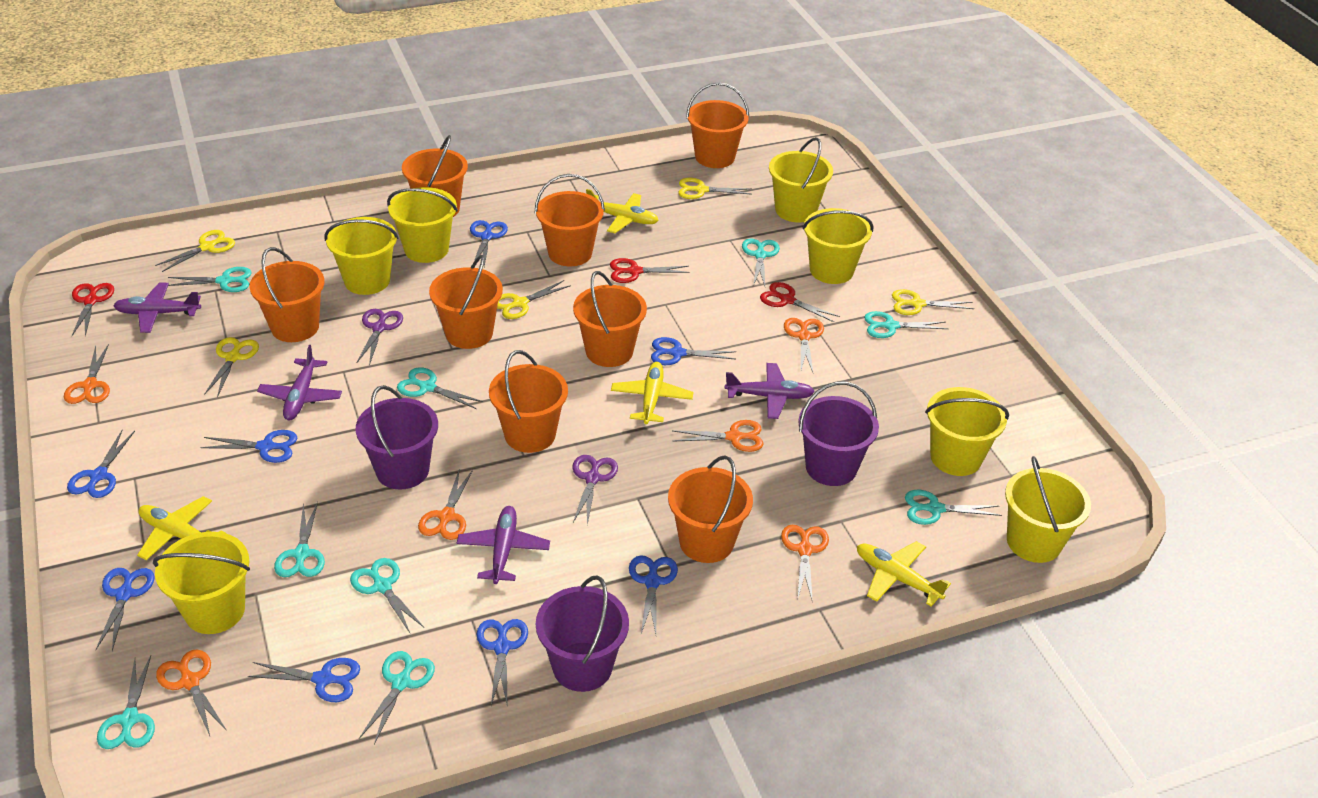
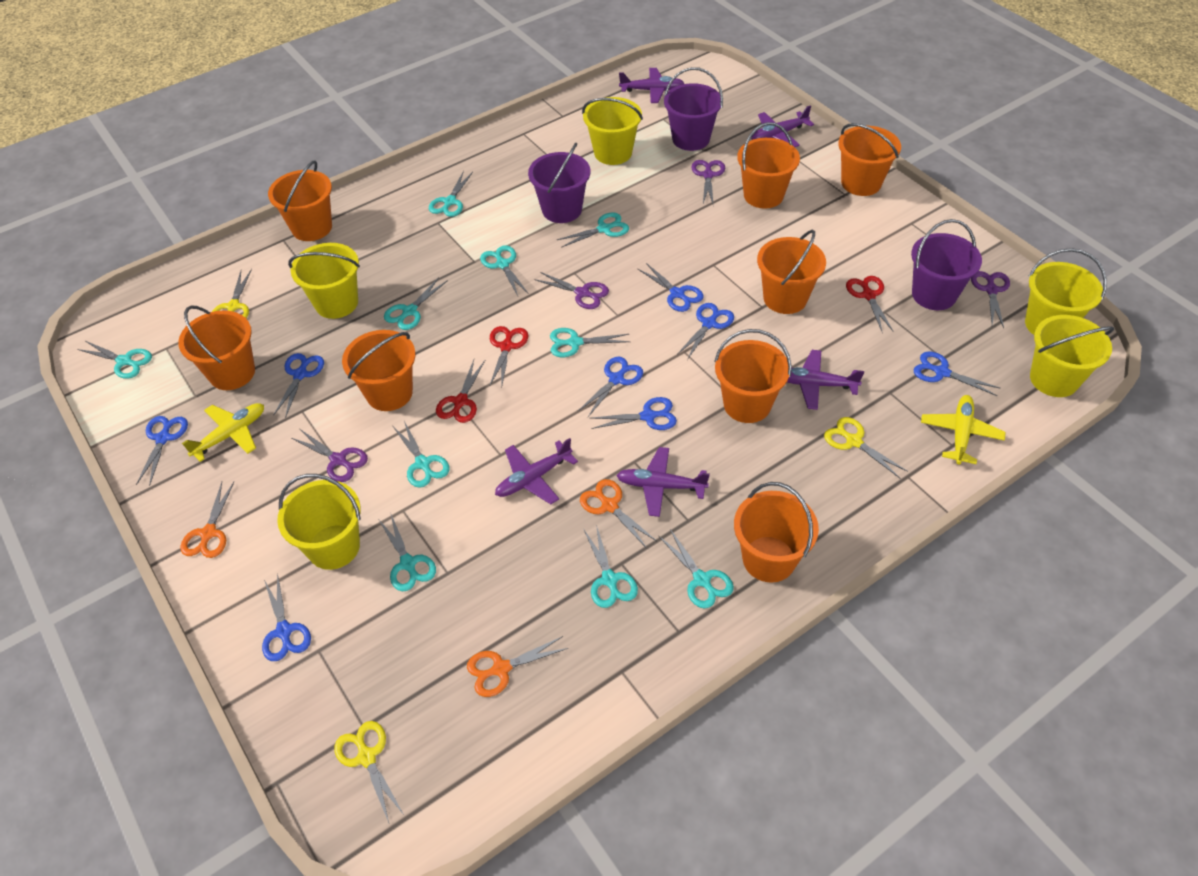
orange scissors: [64,344,110,404] [156,649,226,736] [418,468,473,540] [672,420,764,452] [781,525,829,602] [784,318,824,372] = 6 -> [180,481,235,558] [467,636,568,697] [580,479,657,547] = 3
purple plane: [113,283,201,333] [257,345,342,420] [457,506,550,584] [725,363,815,419] = 4 -> [495,438,578,504] [616,447,710,517] [619,68,685,103] [751,105,814,147] [787,350,864,410] = 5
purple scissors: [357,309,403,365] [573,455,618,525] = 2 -> [291,429,368,482] [534,272,609,309] [691,160,725,204] [971,271,1010,328] = 4
turquoise scissors: [97,656,155,749] [168,267,252,292] [274,502,325,577] [350,558,424,633] [359,651,435,744] [397,367,483,409] [742,238,780,286] [864,311,948,338] [905,490,1002,525] = 9 -> [77,341,152,379] [379,515,436,591] [384,277,448,330] [393,421,450,488] [429,171,473,217] [480,245,529,296] [550,328,631,357] [557,212,629,248] [583,525,638,608] [659,529,734,609] = 10
yellow bucket: [153,532,250,634] [324,217,399,295] [387,187,458,263] [769,137,833,222] [802,208,873,284] [925,387,1009,476] [1005,456,1091,563] = 7 -> [277,474,361,570] [288,243,360,319] [582,97,643,165] [1025,248,1107,335] [1030,315,1114,397] = 5
yellow plane: [137,496,226,560] [586,189,659,233] [611,362,694,424] [857,541,951,607] = 4 -> [182,403,264,462] [921,395,1006,464] = 2
yellow scissors: [155,230,235,272] [204,337,259,397] [497,280,571,319] [678,178,752,199] [892,289,974,315] = 5 -> [212,269,252,318] [334,721,404,823] [824,417,908,478] = 3

